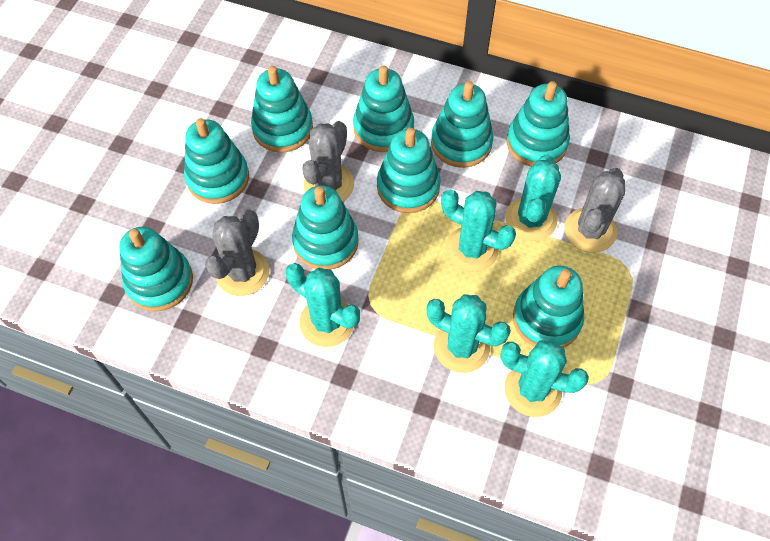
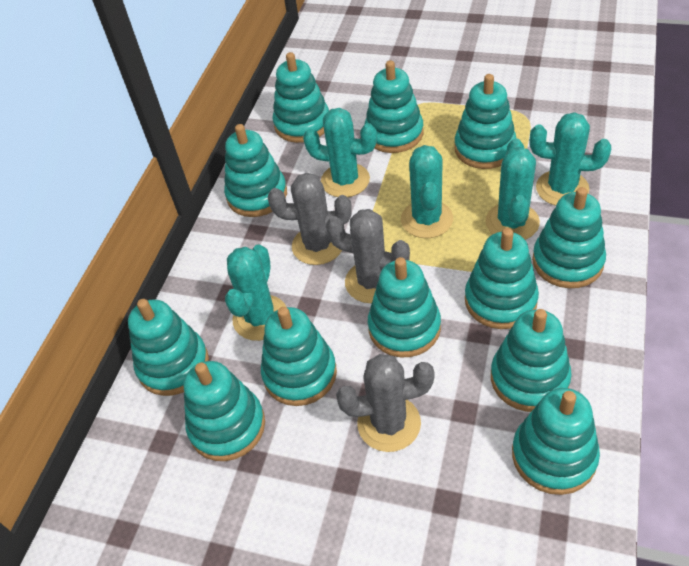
turquoise stacking toy: [119,227,193,311] [184,118,249,204] [251,66,313,153] [292,186,359,270] [353,65,414,152] [377,128,441,213] [431,81,494,168] [506,81,570,167] [513,266,584,347] = 9 -> [128,299,209,396] [184,361,265,461] [224,124,287,217] [261,307,337,406] [273,52,329,143] [364,60,423,153] [368,257,441,357] [454,74,516,169] [465,228,539,329] [491,309,572,412] [512,388,600,495] [532,187,606,288] = 12

